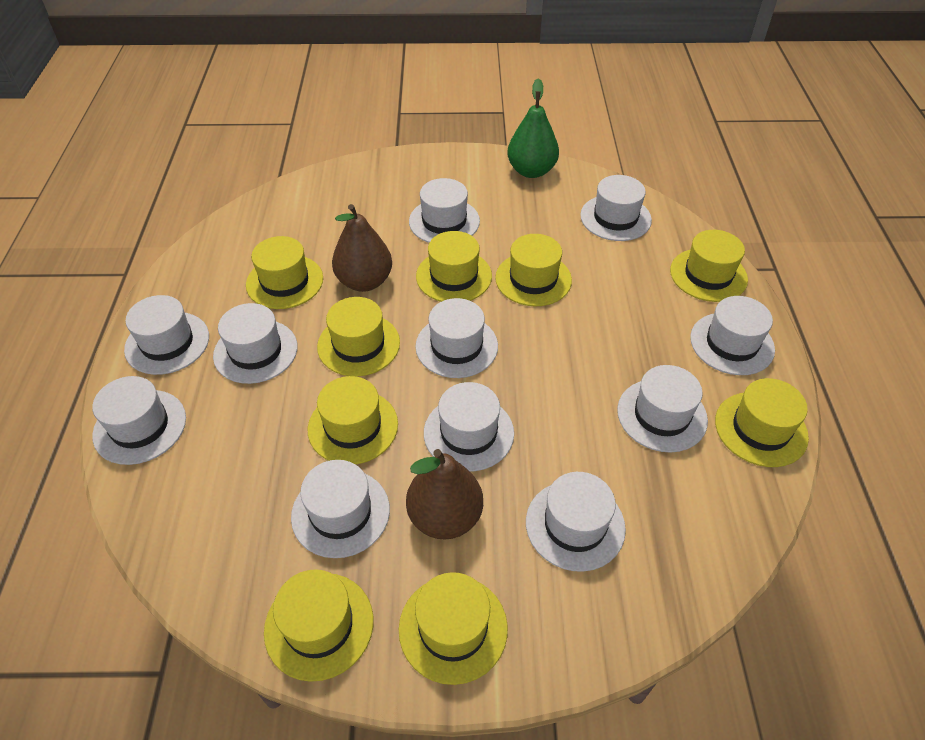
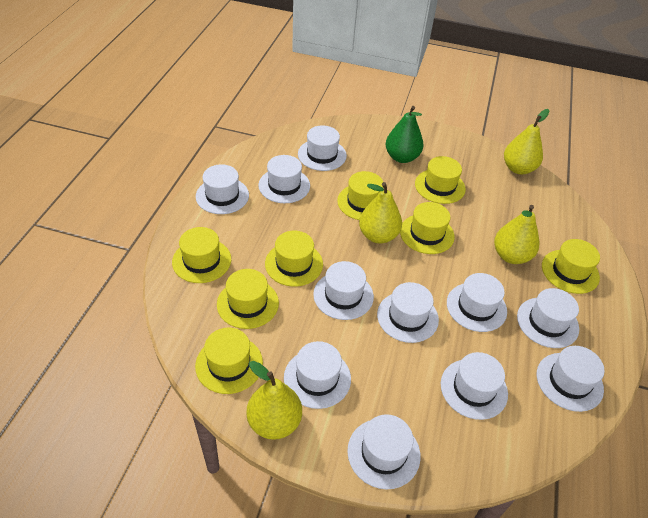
brown pear: [332,204,392,292] [406,449,483,539] = 2 -> none = 0
yellow hat: [246,236,323,309] [264,569,373,682] [308,376,398,464] [317,297,400,377] [399,572,508,685] [416,231,492,302] [495,234,572,306] [670,230,748,302] [715,378,809,467] = 9 -> [172,227,231,283] [195,328,263,394] [217,269,279,329] [265,231,323,286] [337,171,383,220] [400,202,455,254] [415,156,466,204] [542,239,600,294] = 8
yellow pear: none = 0 -> [246,361,302,440] [359,182,402,244] [494,205,539,264] [504,109,549,174] = 4

